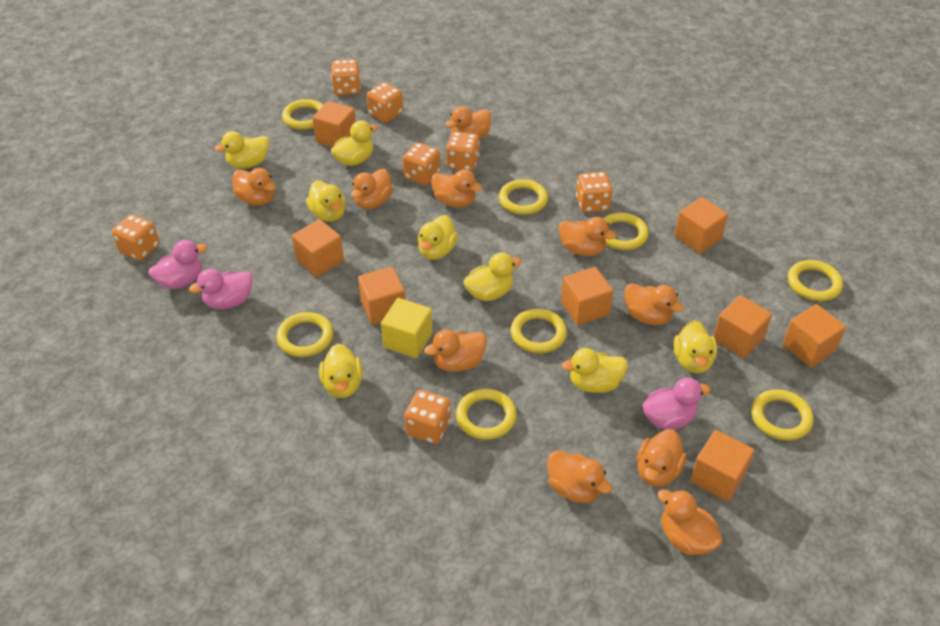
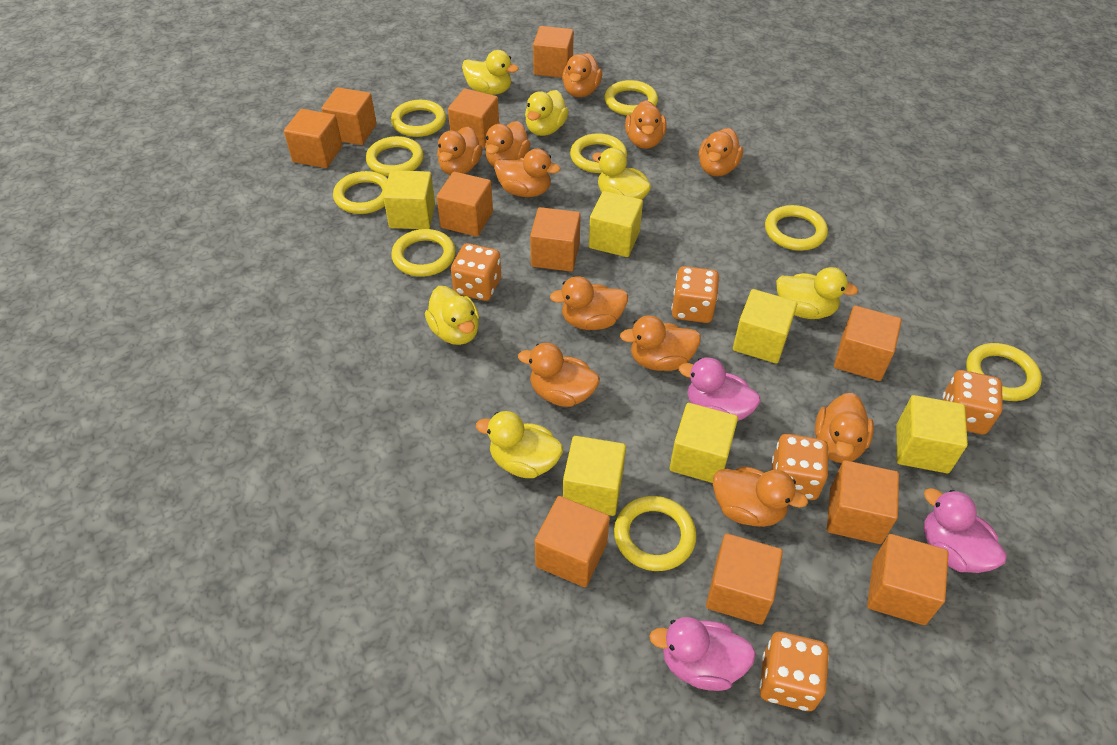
orange cube: [292,219,344,277] [312,101,356,147] [358,267,405,325] [561,267,613,326] [675,197,728,254] [690,430,754,502] [713,295,772,358] [783,304,846,367] = 8 -> [284,109,342,168] [321,87,377,145] [437,172,493,237] [448,88,499,148] [530,207,581,272] [533,26,574,78] [535,496,610,587] [706,534,783,625] [827,460,899,544] [834,306,902,381] [867,534,949,625] = 11
orange dice: [112,214,159,261] [331,59,361,95] [367,82,403,123] [403,143,441,185] [404,390,451,444] [446,132,480,172] [576,172,613,213] = 7 -> [451,243,501,301] [671,266,719,323] [759,632,829,711] [772,434,829,500] [943,370,1003,434] = 5
orange duck: [233,168,276,206] [351,169,393,209] [424,330,487,372] [431,169,482,208] [446,106,491,139] [547,450,612,503] [558,217,616,256] [624,283,684,325] [637,429,687,487] [658,489,723,555] = 10 -> [437,127,483,175] [485,121,531,167] [494,149,561,197] [518,343,600,407] [550,276,628,330] [562,53,602,97] [620,315,701,371] [625,100,667,149] [699,128,743,177] [713,467,808,527] [815,393,874,463] = 11
yellow cube: [381,298,433,358] = 1 -> [383,170,435,229] [563,436,626,516] [589,191,643,257] [670,403,738,483] [733,289,797,364] [897,395,968,473] = 6
yellow duck: [215,131,269,169] [306,181,346,222] [319,344,363,398] [331,120,378,166] [417,215,458,260] [463,253,522,301] [562,348,628,393] [674,320,717,373] = 8 -> [425,286,479,345] [462,50,519,95] [476,411,563,478] [525,90,569,136] [592,148,651,199] [776,267,858,319] = 6
yellow ring: [276,312,333,357] [282,99,323,130] [456,389,517,440] [499,179,548,215] [511,309,567,353] [603,213,649,250] [751,389,813,441] [788,260,843,301] = 8 -> [333,171,388,214] [366,136,424,176] [391,100,446,137] [391,229,456,277] [570,133,627,173] [604,80,658,116] [614,496,697,571] [765,205,828,251] [966,343,1042,401] = 9

